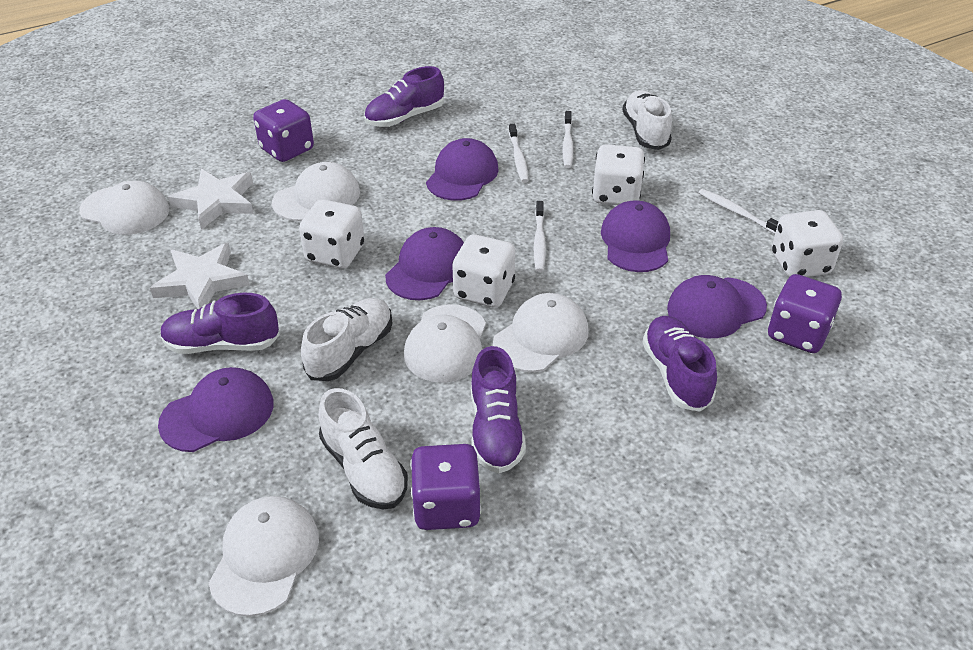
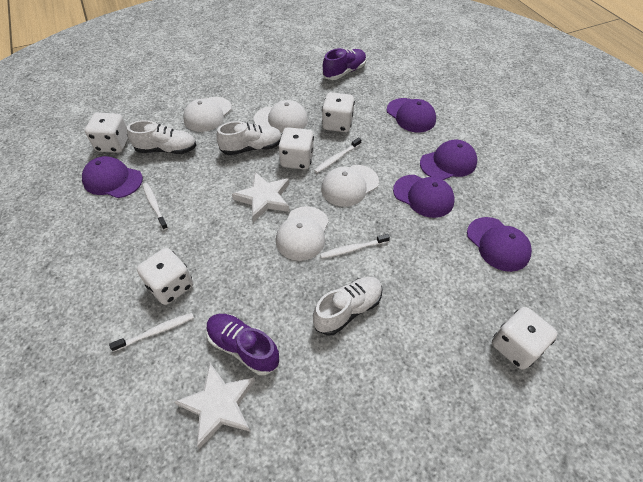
purple dice: [253,99,314,162] [410,444,481,530] [768,274,842,353] = 3 -> none = 0
purple shoe: [160,293,280,354] [364,66,444,127] [471,346,526,473] [642,316,717,412] = 4 -> [206,314,280,375] [322,48,366,80] = 2
white cap: [79,181,169,235] [209,496,319,617] [272,162,360,221] [404,304,486,383] [493,293,588,372] = 5 -> [183,97,232,132] [254,100,308,133] [276,206,329,261] [321,165,379,207] = 4
white dice: [299,199,364,269] [452,235,515,308] [592,144,645,205] [772,210,843,277] = 4 -> [85,113,128,153] [137,248,193,305] [278,127,314,170] [322,92,355,132] [492,307,558,369] = 5

